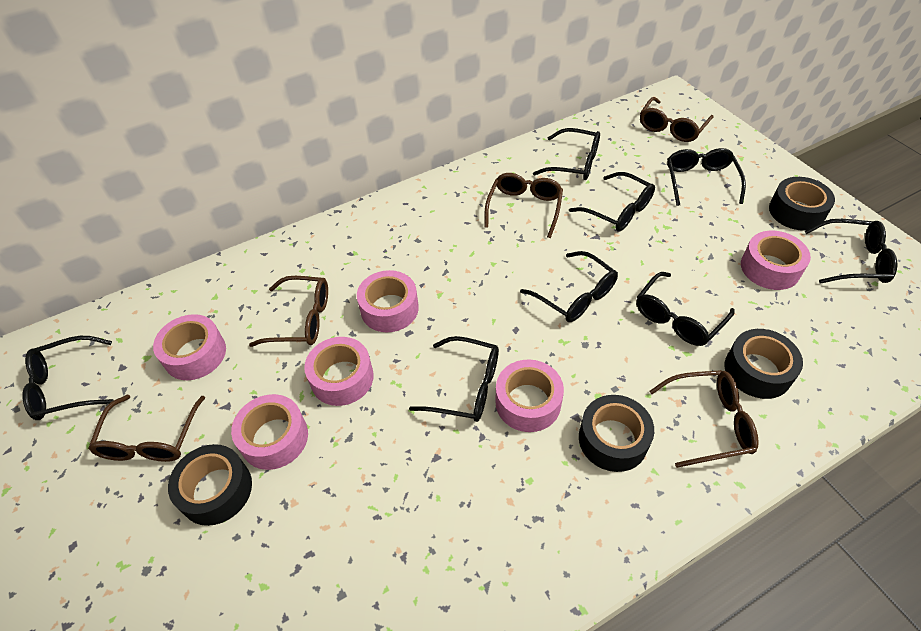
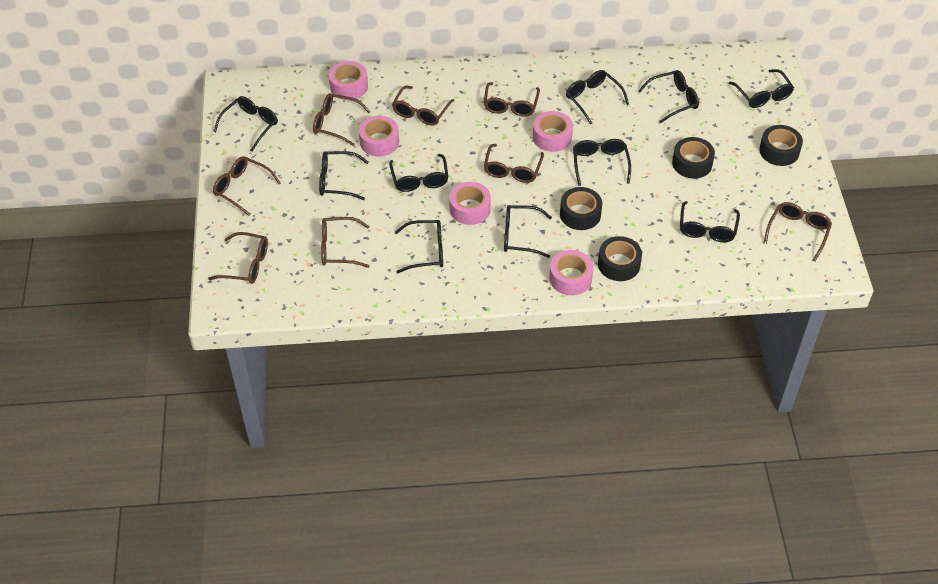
black glasses: [22,336,114,420] [409,336,499,422] [520,251,618,322] [533,128,600,180] [569,172,655,231] [636,272,735,346] [667,148,746,206] [805,219,897,284] = 8 -> [214,96,278,152] [319,151,369,200] [389,154,449,192] [395,220,443,273] [504,205,552,258] [566,70,629,125] [573,139,631,186] [638,70,699,123] [680,201,740,242] [729,69,794,108] = 10
brown glasses: [88,395,205,462] [249,276,328,347] [484,173,563,238] [640,97,713,142] [650,370,759,468] = 5 -> [208,232,268,284] [213,156,281,216] [313,93,371,146] [321,217,370,268] [392,86,455,126] [484,82,540,117] [484,144,544,183] [764,202,832,261] = 8
pink tape: [153,314,226,380] [231,394,308,470] [304,337,374,406] [357,270,419,332] [496,359,564,432] [741,231,811,290] = 6 -> [329,61,368,100] [359,116,399,156] [449,182,491,225] [533,111,573,152] [549,250,593,295] = 5

